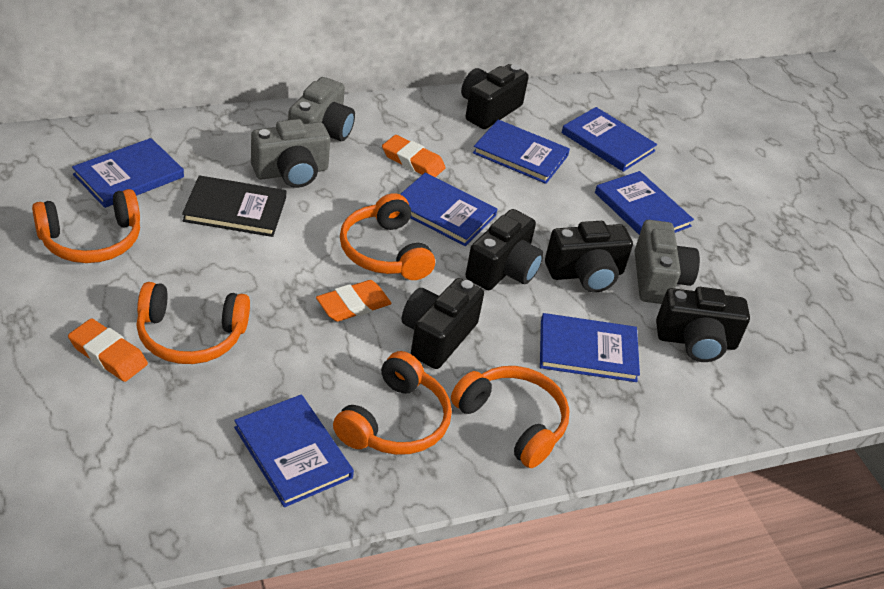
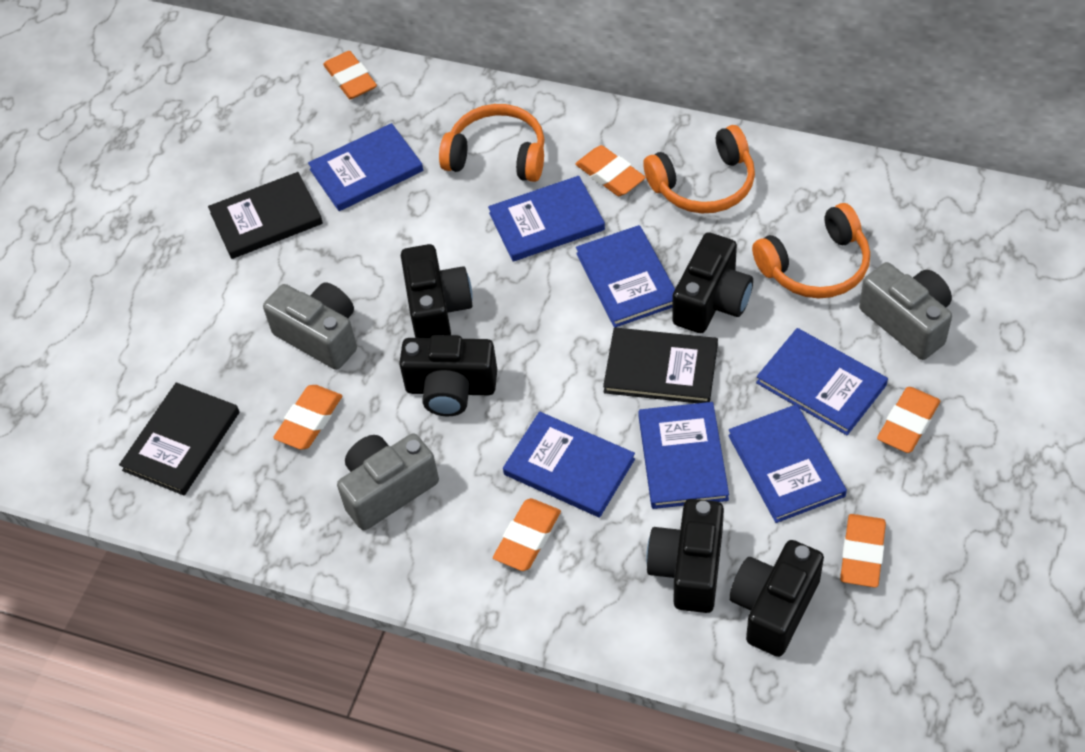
black book: [182,175,286,237] = 1 -> [119,382,239,496] [208,172,323,259] [603,328,718,403] = 3
orange eraser: [68,319,148,382] [316,280,392,322] [382,135,446,177] = 3 -> [273,385,342,450] [323,51,377,99] [493,498,561,571] [575,145,646,196] [840,514,886,588] [877,387,940,453] = 6
orange headphones: [32,189,140,263] [136,282,250,364] [333,351,452,455] [340,193,435,280] [451,366,569,468] = 5 -> [439,104,545,182] [643,125,755,213] [752,203,870,298] = 3

